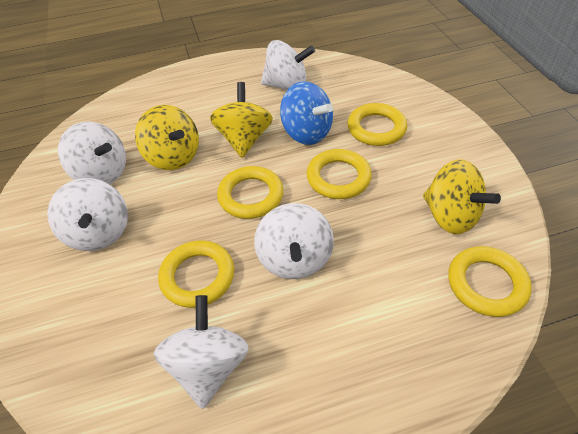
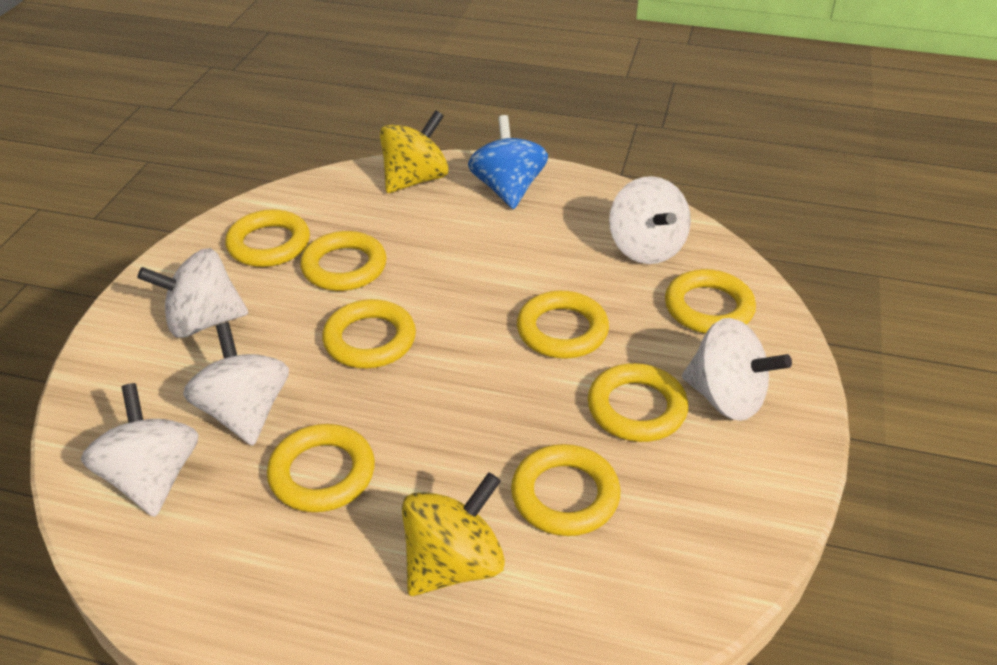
yellow ring: [158,240,234,308] [217,166,283,219] [307,149,372,199] [347,103,407,146] [448,246,532,317] = 5 -> [225,209,310,267] [267,424,375,512] [300,231,387,291] [322,299,416,368] [511,444,620,536] [517,291,609,359] [587,363,688,442] [665,269,756,333] = 8
yellow spinning top: [135,105,199,170] [210,82,273,158] [423,159,501,234] = 3 -> [380,110,449,193] [402,472,505,596] = 2

